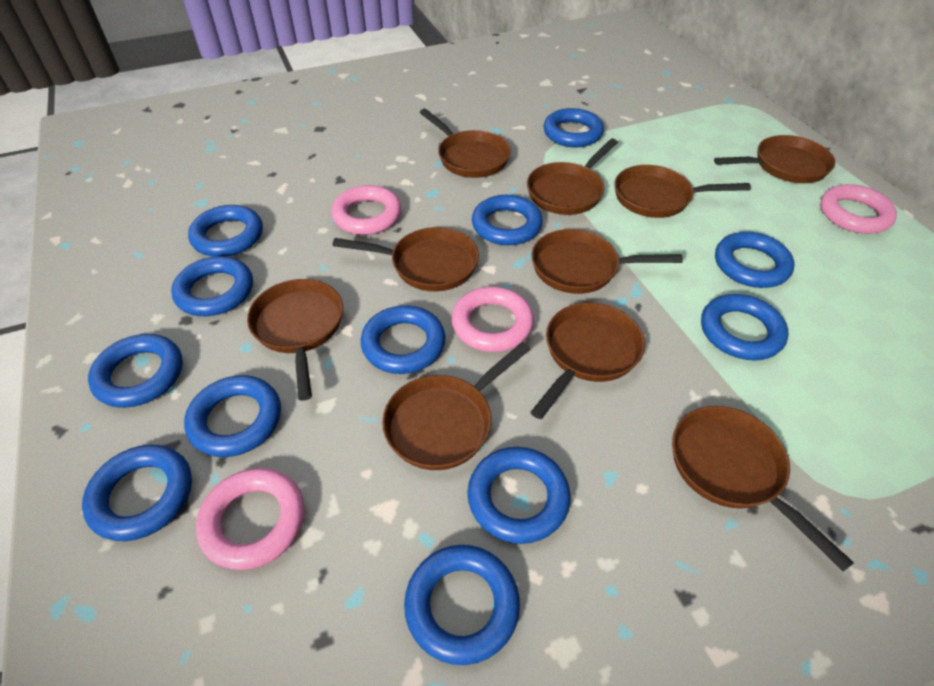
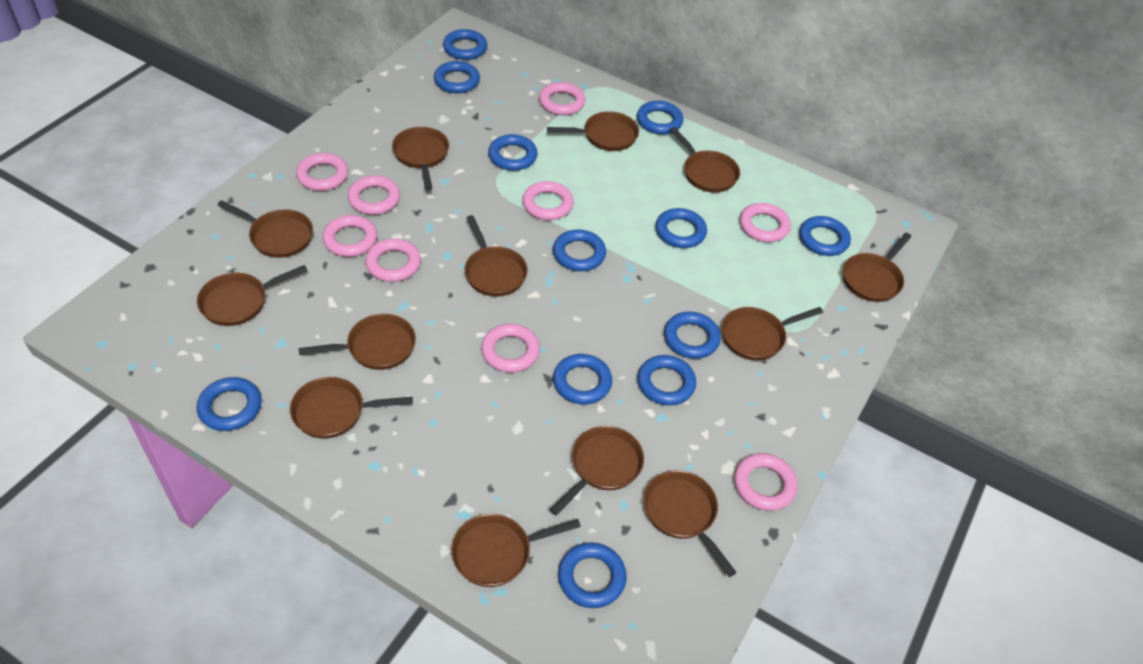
brown pan: [247,279,343,401] [332,227,479,291] [382,342,530,470] [419,109,511,178] [527,139,618,215] [530,303,645,419] [531,229,683,294] [614,165,751,218] [672,406,854,571] [714,135,835,183] = 10 -> [197,265,308,326] [217,200,313,258] [290,377,413,439] [298,314,416,370] [392,127,449,190] [451,514,581,587] [464,215,528,297] [547,111,639,151] [550,426,644,515] [644,470,737,577] [670,127,740,193] [722,307,823,361] [843,233,912,302] = 13
pink ring: [196,468,305,570] [331,185,401,235] [452,287,534,352] [820,184,897,234] = 4 -> [296,153,348,191] [322,215,377,257] [347,175,400,215] [365,239,421,282] [481,324,540,373] [522,181,574,220] [539,82,585,115] [734,453,797,511] [740,203,791,242] = 9

